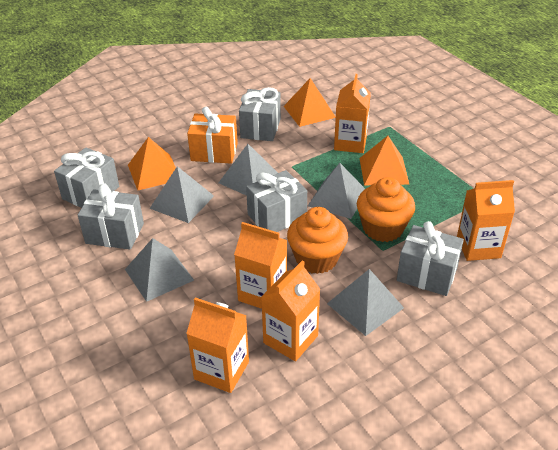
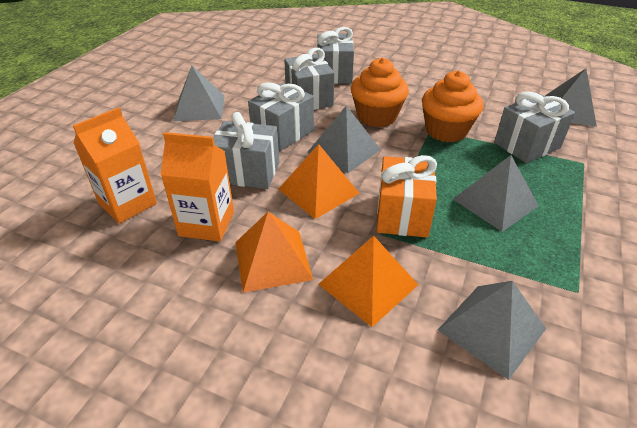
orange carton: [186,297,249,393] [234,222,287,309] [261,261,320,361] [334,74,371,153] [457,180,515,261] = 5 -> [73,107,157,224] [161,132,234,242] = 2

